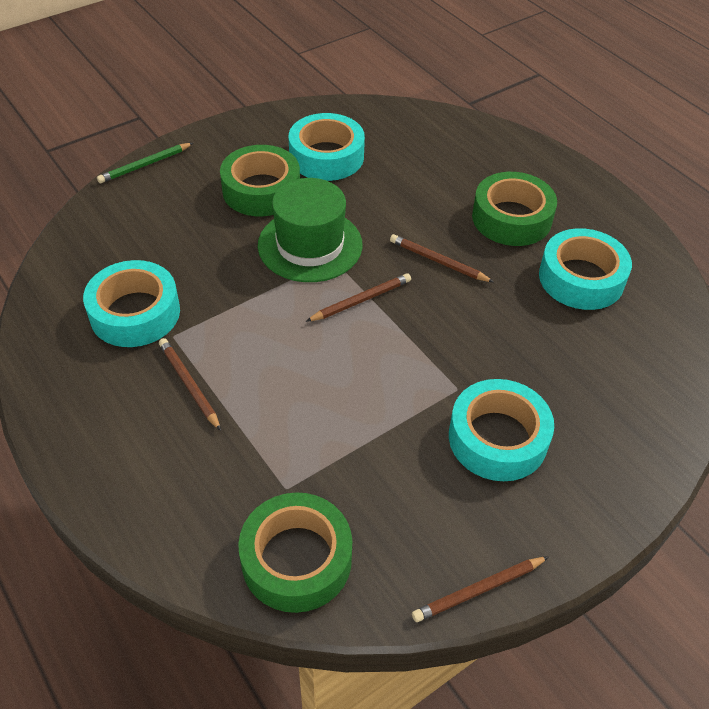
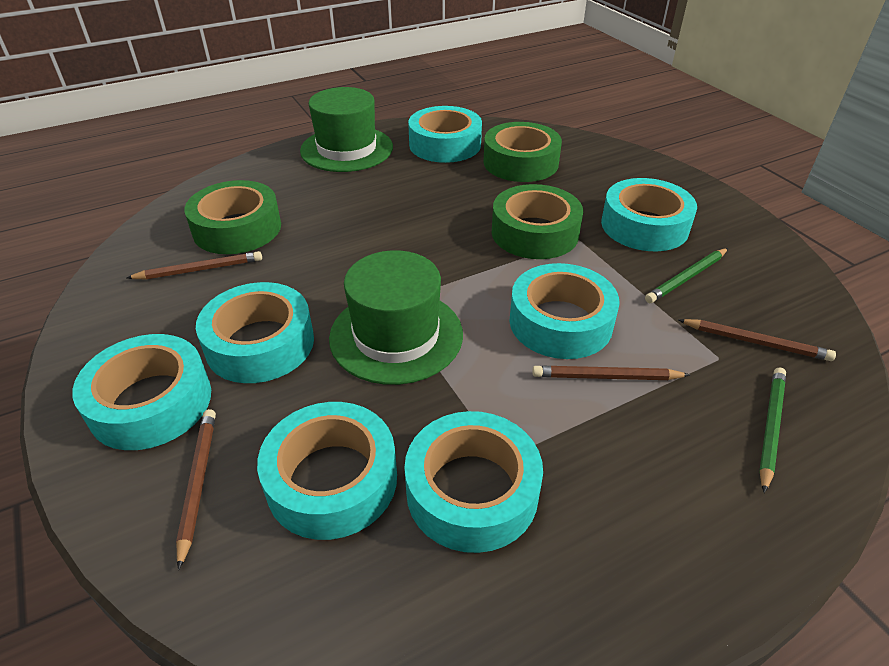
green hat: [258,178,363,282] = 1 -> [300,87,393,172] [329,250,463,385] = 2
green pencil: [97,143,193,183] = 1 -> [645,248,728,303] [759,367,786,493] = 2
turquoise tape: [83,260,180,347] [289,113,365,181] [449,379,554,481] [539,228,632,310] = 4 -> [72,334,211,450] [196,282,314,383] [257,402,397,540] [404,411,543,553] [408,106,482,163] [509,263,620,359] [601,178,697,251] = 7

